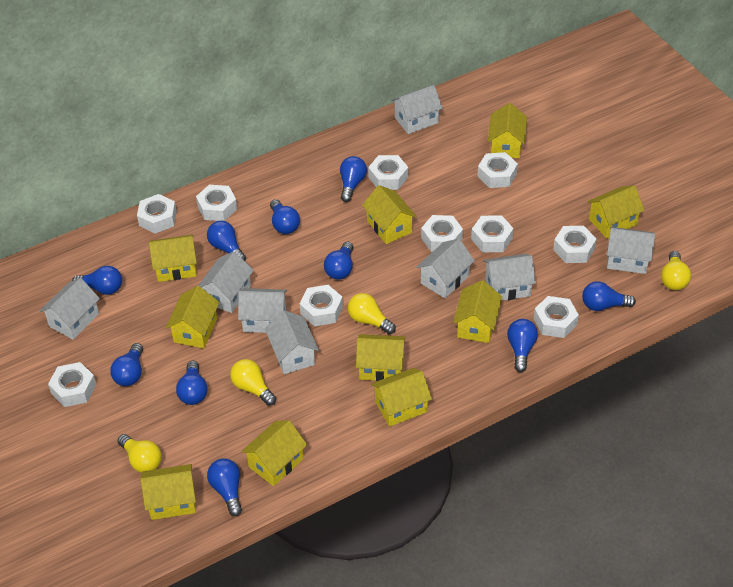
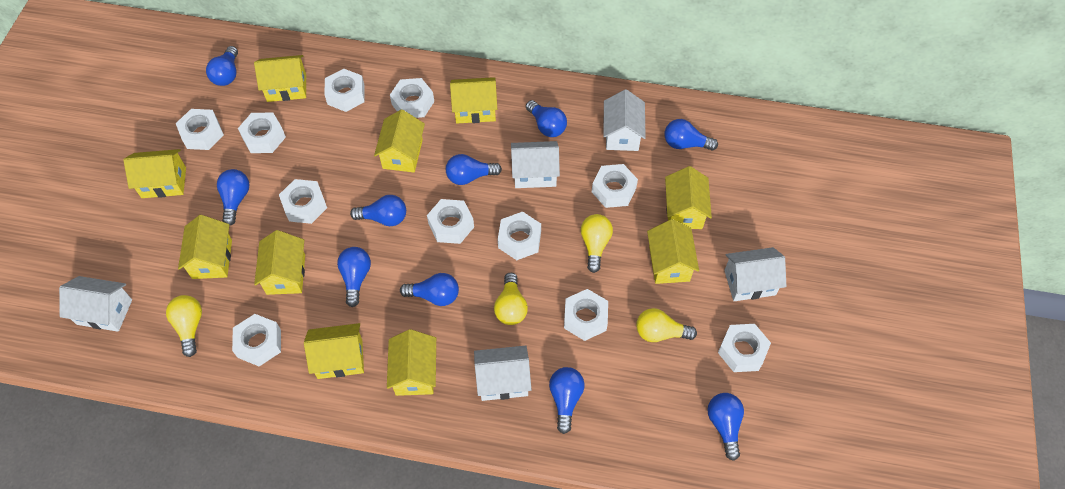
white house: [40,278,100,340] [198,251,254,313] [238,288,287,333] [265,310,319,374] [391,85,443,134] [416,239,475,298] [483,254,536,301] [607,227,655,274] = 8 -> [59,276,132,332] [474,345,531,401] [511,141,560,188] [603,89,646,151] [724,247,787,301] = 5
white nut: [48,362,96,407] [137,194,177,234] [196,185,237,221] [300,285,343,326] [368,155,408,190] [421,215,463,252] [471,215,514,252] [477,152,518,188] [534,296,579,338] [553,226,597,263] = 10 -> [176,109,224,150] [232,314,281,366] [238,112,286,153] [279,179,327,224] [324,69,365,112] [390,78,434,118] [427,199,474,244] [498,212,541,260] [564,289,608,341] [592,164,638,208] [718,324,771,372] = 11

